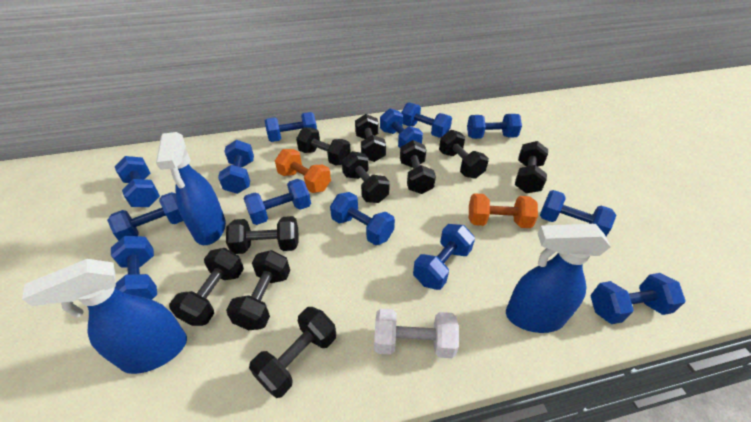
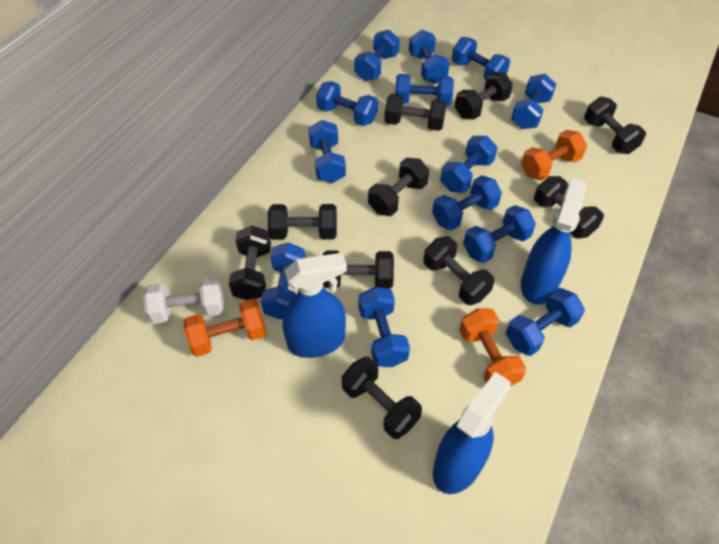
orange dumbbell: [275,149,331,193] [469,193,538,228] = 2 -> [183,299,267,357] [459,308,526,386] [521,130,587,181] = 3

